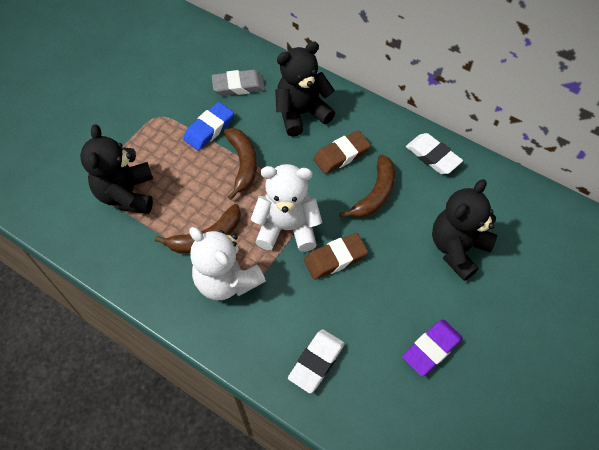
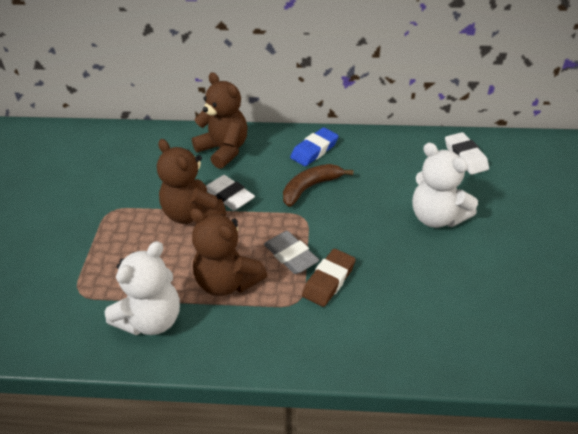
black teddy bear: [80,125,153,214] [275,41,335,137] [432,179,497,281] = 3 -> none = 0
brown banana: [155,204,241,253] [224,128,257,200] [339,154,395,218] = 3 -> [283,164,354,207] = 1
brown eraser: [304,233,368,280] [313,130,371,174] = 2 -> [302,249,356,307] = 1
brown teddy bear: none = 0 -> [157,139,226,224] [190,208,267,296] [192,72,248,169] = 3
purple eraser: [402,319,463,377] = 1 -> none = 0

